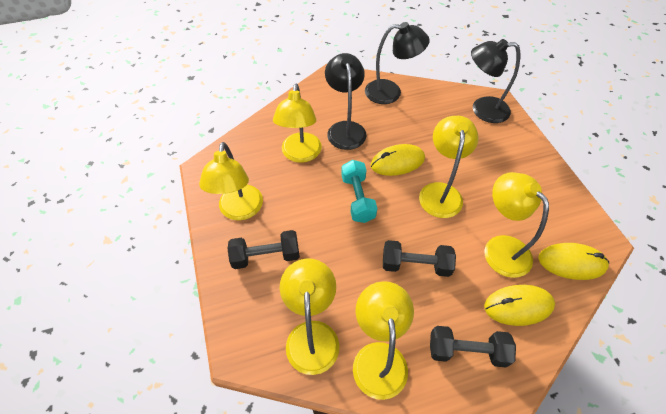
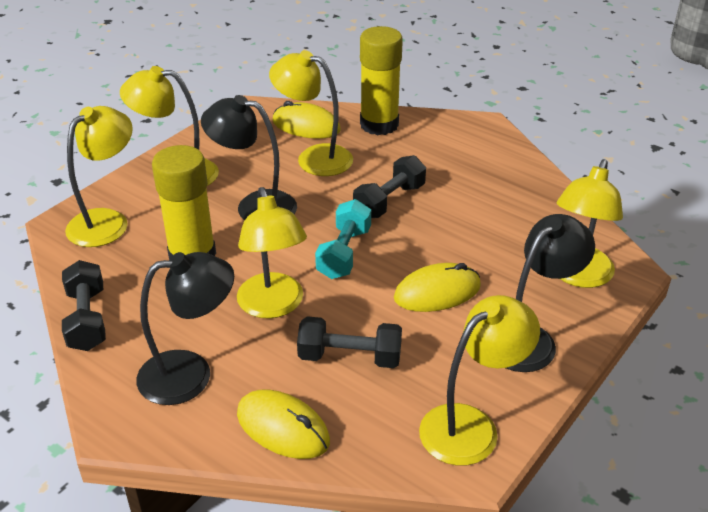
yellow glue stick: none = 0 -> [152,145,216,259] [360,26,403,135] = 2

